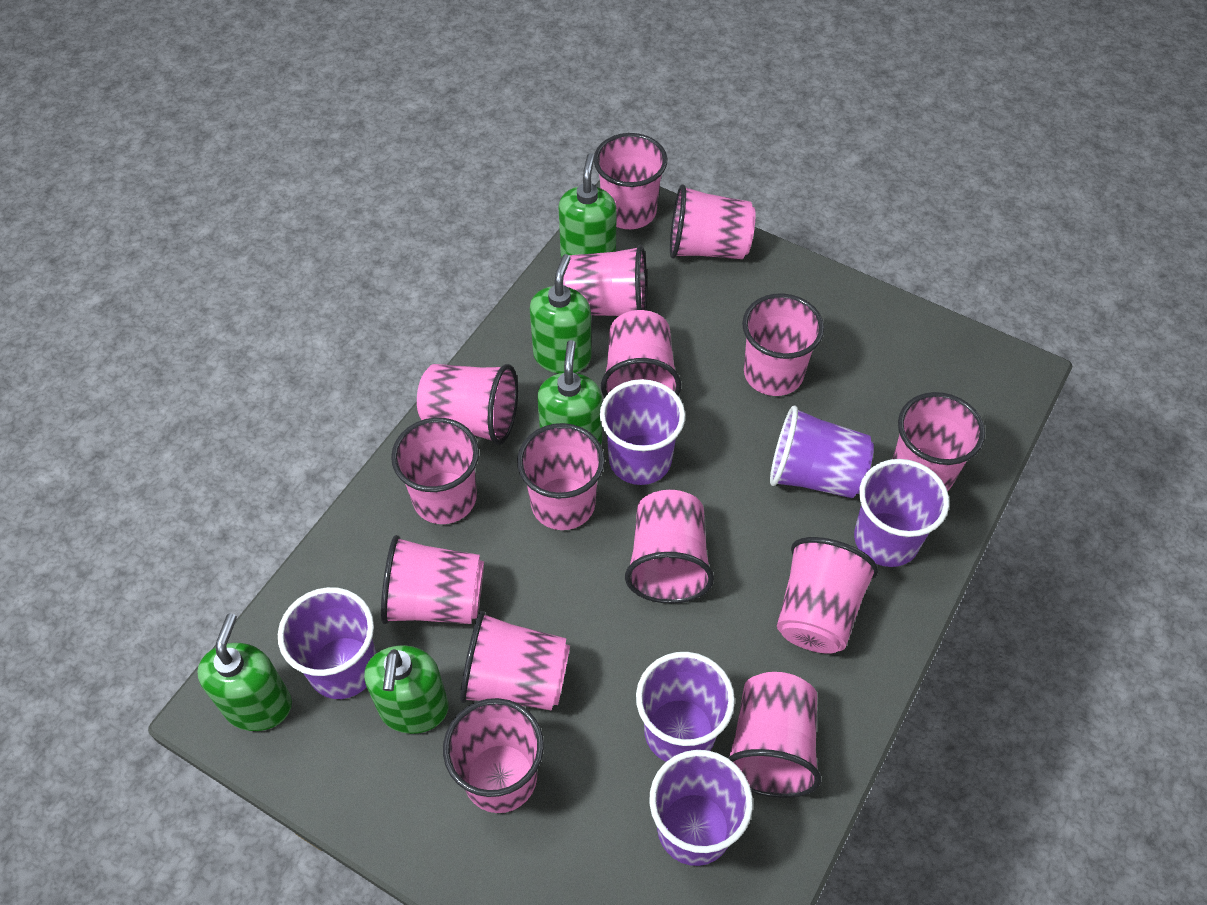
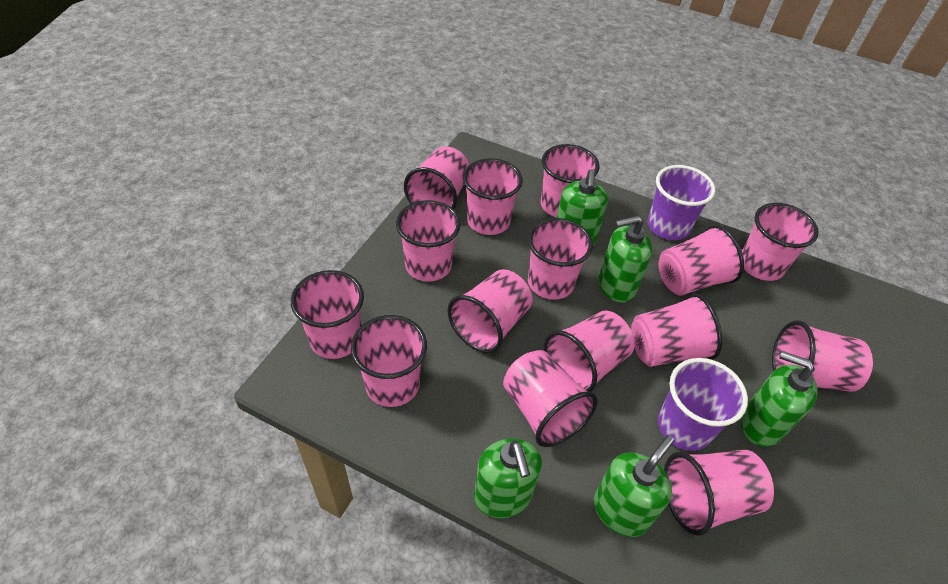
purple cup: [278,587,376,699] [600,379,685,485] [636,652,735,762] [649,750,753,866] [770,405,874,498] [854,459,949,567] = 6 -> [647,165,715,240] [658,358,748,451] = 2

